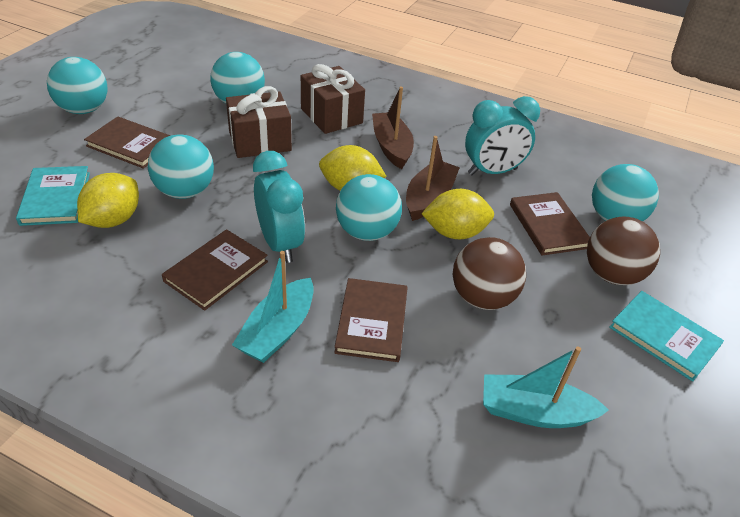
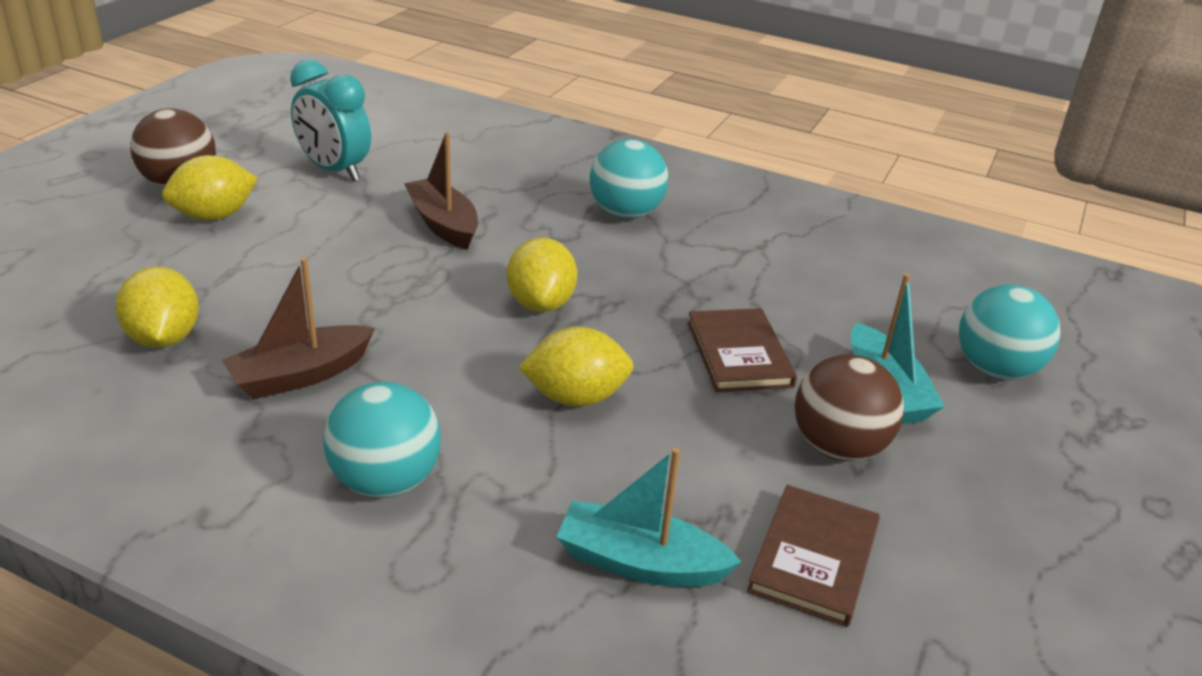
brown book: [84,117,170,169] [162,229,268,311] [334,278,407,362] [510,192,590,256] = 4 -> [688,308,797,392] [747,485,880,627] = 2
brown gift: [226,86,292,158] [301,64,365,134] = 2 -> none = 0
turquoise ball: [47,57,107,114] [148,135,214,199] [211,52,265,104] [336,174,402,241] [592,164,659,221] = 5 -> [323,382,441,498] [590,139,669,219] [959,284,1061,380] = 3
turquoise book: [16,166,90,226] [609,291,724,382] = 2 -> none = 0
turquoise clock: [253,151,305,263] [465,96,540,175] = 2 -> [290,60,371,181] = 1
yellow lemon: [77,173,139,228] [319,145,386,190] [421,189,494,239] = 3 -> [115,267,199,348] [162,155,258,221] [507,237,578,312] [518,327,634,407] = 4

